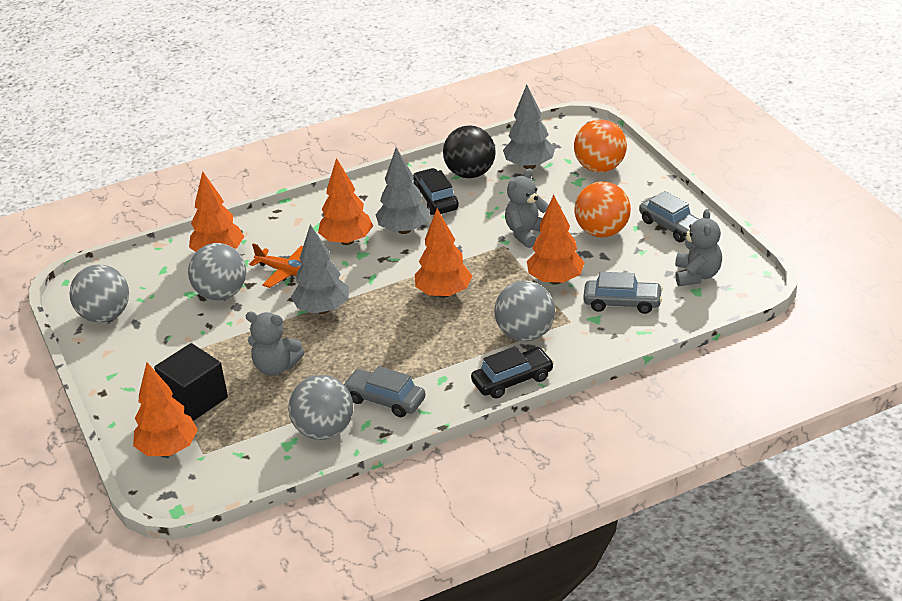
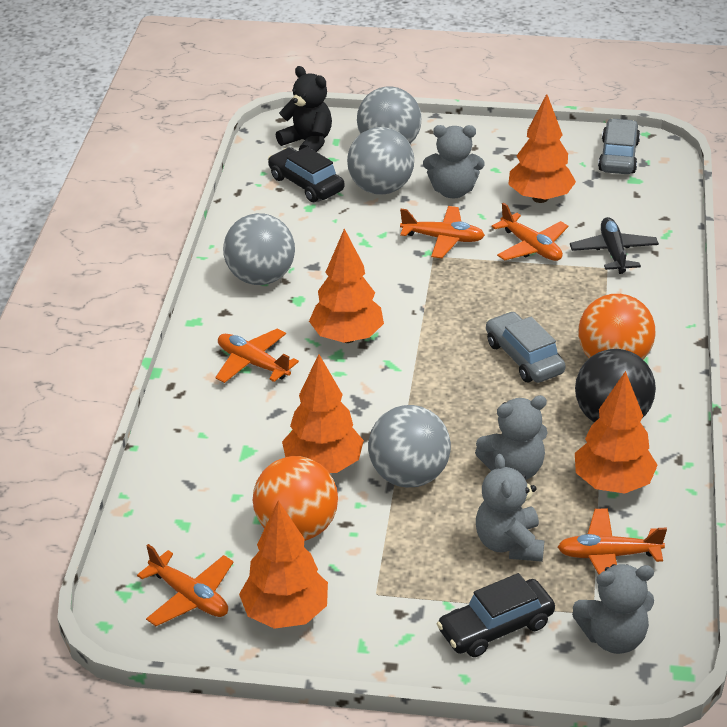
black cube: [154,343,228,421] = 1 -> none = 0
black plane: none = 0 -> [570,217,659,274] = 1
black teddy bear: none = 0 -> [276,66,332,152] = 1
grey car: [343,366,426,417] [583,272,663,314] [639,191,698,242] = 3 -> [486,311,566,383] [598,118,640,174] = 2
grey teddy bear: [246,312,305,376] [505,168,549,248] [675,209,722,286] = 3 -> [423,125,484,198] [475,395,548,480] [476,454,544,562] [572,564,654,654] = 4
grey tree: [291,225,349,314] [376,147,430,234] [503,85,555,169] = 3 -> none = 0
orange plane: [249,243,303,288] = 1 -> [137,544,234,626] [215,329,299,383] [400,206,485,258] [492,202,568,261] [558,509,667,574] = 5

